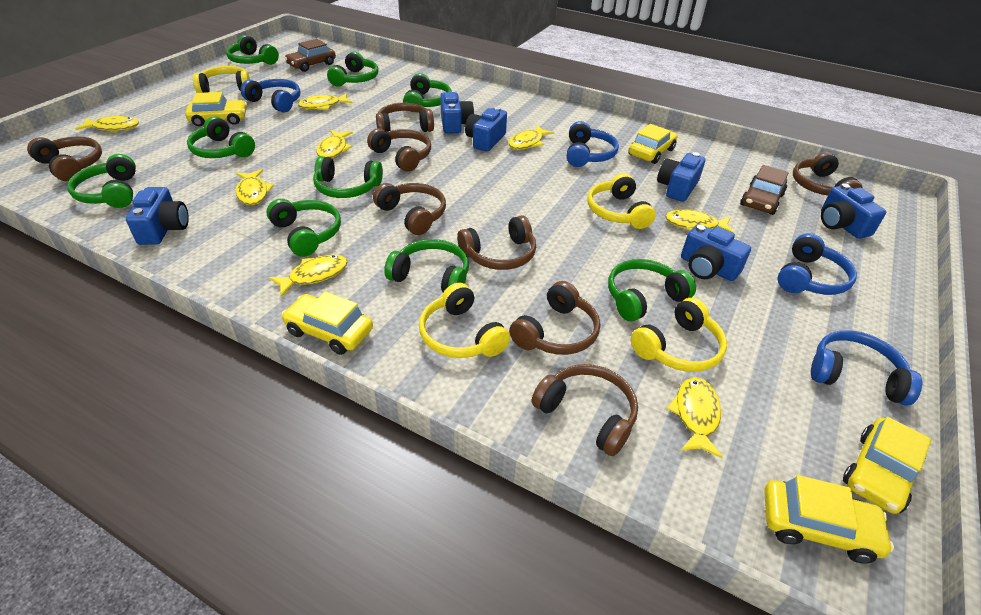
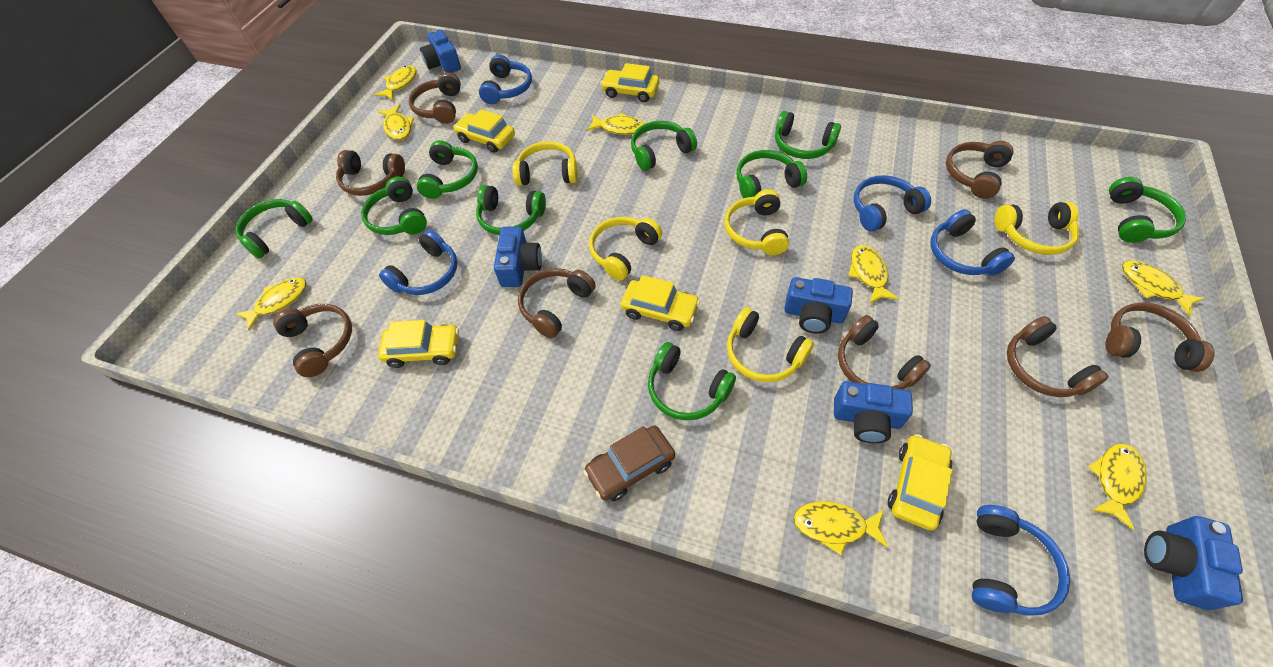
blue camera: [126,187,189,245] [440,92,474,134] [465,107,507,152] [657,152,705,202] [681,224,751,281] [821,183,886,239] = 6 -> [420,29,461,73] [494,226,542,287] [784,277,853,334] [834,381,913,443] [1144,516,1243,610] = 5
blue headphones: [241,79,301,112] [567,121,619,167] [777,233,857,295] [811,330,922,406] = 4 -> [379,230,457,295] [479,55,532,104] [854,175,931,232] [930,209,1015,276] [972,505,1070,616] = 5
brown car: [285,39,336,72] [740,165,789,215] = 2 -> [583,425,675,501] = 1
yellow headphones: [193,66,250,93] [419,283,510,358] [587,173,656,229] [631,298,727,372] = 4 -> [512,141,578,186] [589,217,662,281] [725,189,789,255] [727,307,814,382] [994,202,1079,255] = 5

